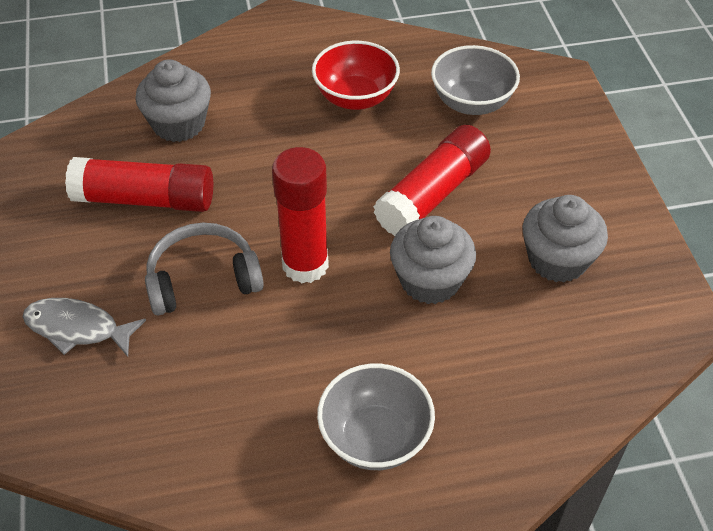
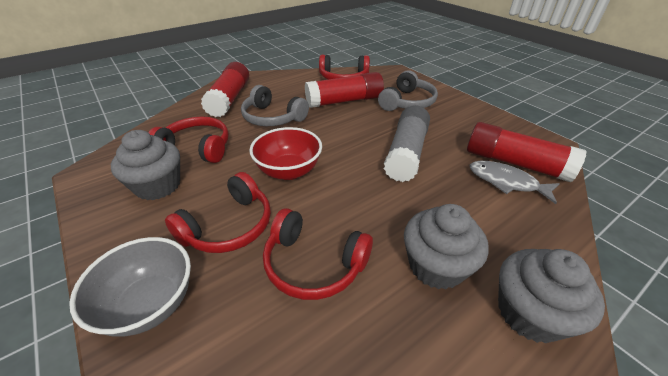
grey bowl: [317,364,435,470] [431,45,520,115] = 2 -> [69,237,191,337] = 1
grey glue stick: none = 0 -> [384,105,430,182] = 1
grey headphones: [145,223,264,315] = 1 -> [241,85,309,126] [378,70,438,111] = 2
red headphones: none = 0 -> [148,116,229,163] [165,172,271,253] [263,208,373,300] [319,55,370,80] = 4

